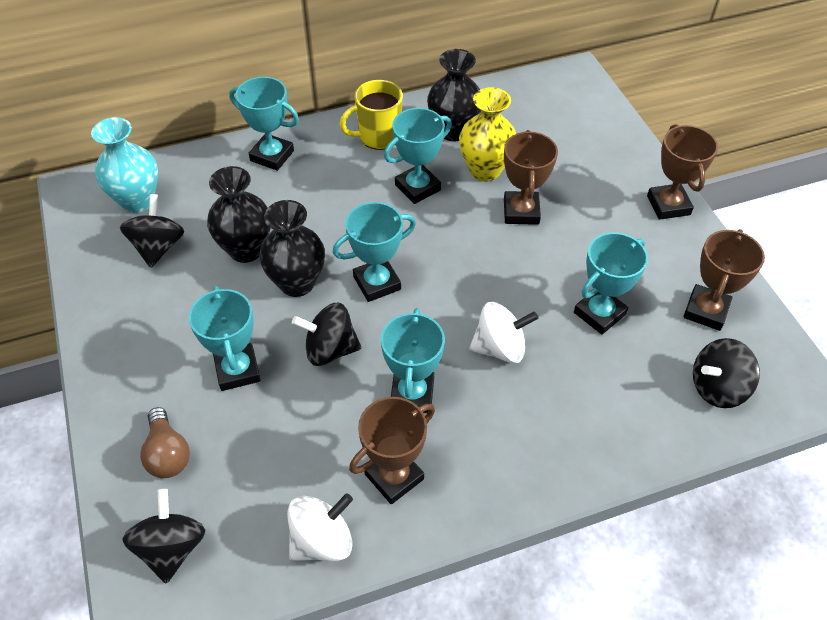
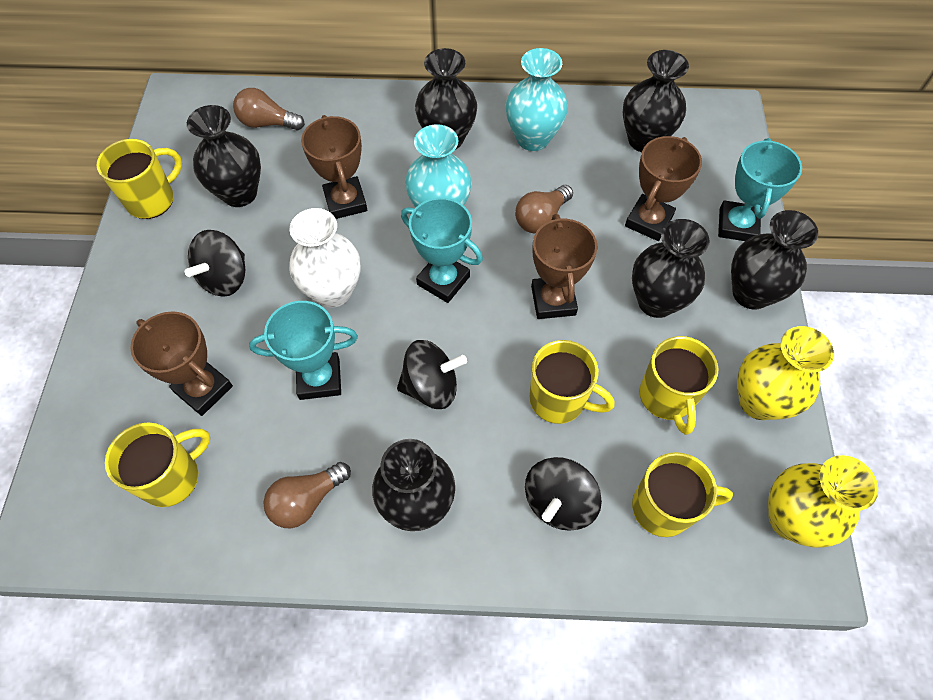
black spinning top: [120,194,184,268] [123,489,206,584] [292,303,362,366] [693,338,760,408] = 4 -> [185,230,245,297] [397,340,467,409] [525,457,602,531] = 3
black vase: [207,166,270,263] [259,200,325,297] [427,49,481,142] = 3 -> [187,105,261,207] [372,439,455,531] [415,48,477,150] [623,50,689,152] [632,219,710,318] [731,210,818,310] = 6
brown light bulb: [140,407,190,478] = 1 -> [233,88,305,130] [263,462,351,528] [515,185,573,234] = 3
turquoise trophy: [189,286,261,391] [229,77,299,171] [332,202,416,302] [381,308,445,413] [384,108,452,204] [574,232,648,335] = 6 -> [249,301,358,400] [401,198,483,303] [718,138,802,241] = 3
turquoise vase: [91,117,158,213] = 1 -> [405,124,472,208] [506,48,568,151] = 2
white spinning top: [287,493,353,561] [469,302,538,363] = 2 -> none = 0
white vase: none = 0 -> [289,208,360,308] = 1
yellow mug: [340,80,403,150] = 1 -> [97,139,182,219] [105,422,210,507] [529,340,615,424] [632,452,733,537] [640,336,719,435] = 5
yellow vase: [459,87,516,181] = 1 -> [738,326,834,420] [768,455,878,548] = 2

